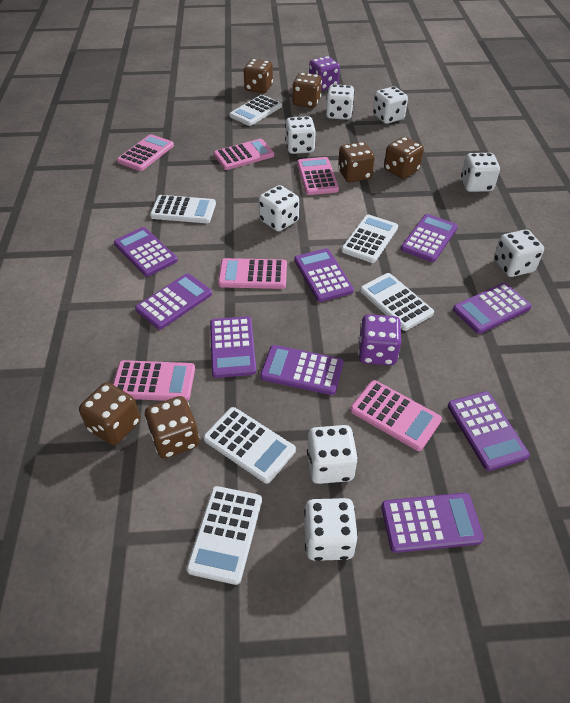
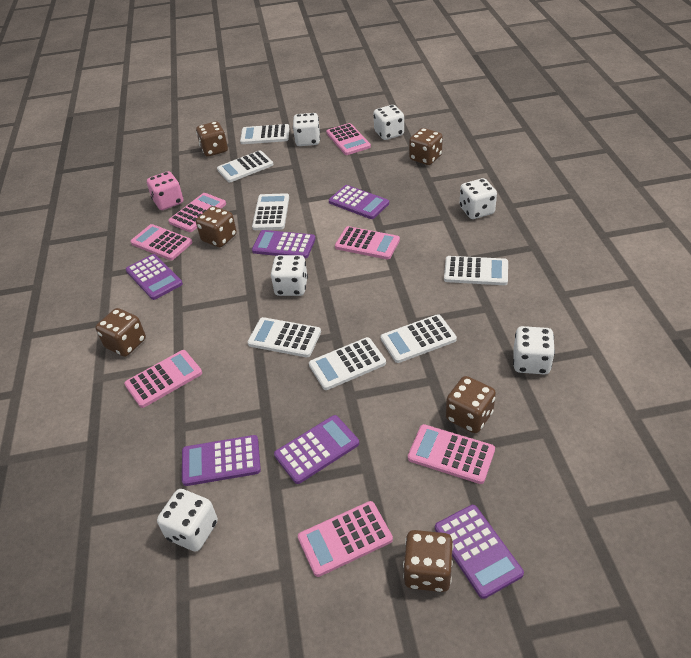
pink calculator: [113,360,195,401] [117,134,174,171] [214,139,274,170] [218,258,287,289] [297,157,339,195] [350,380,442,451] = 6 -> [124,350,202,408] [130,224,193,260] [168,193,226,232] [298,501,393,577] [326,123,371,155] [335,226,400,260] [408,424,495,484] = 7
pink dice: none = 0 -> [147,171,183,210] = 1
purple calculator: [114,227,177,277] [135,273,212,329] [210,316,256,378] [260,345,344,395] [294,248,354,302] [381,493,484,553] [401,214,458,262] [448,391,530,471] [453,283,532,334] = 9 -> [126,254,183,300] [182,435,261,486] [252,230,316,259] [274,415,359,484] [329,185,389,219] [435,505,524,599] = 6
purple dice: [309,56,340,91] [358,314,401,365] = 2 -> none = 0
white calculator: [150,195,216,223] [186,486,262,585] [203,407,296,484] [229,95,282,126] [341,214,398,263] [360,273,434,331] = 6 -> [217,150,273,182] [240,124,289,144] [247,317,321,357] [252,193,289,230] [309,337,386,390] [381,314,457,363] [444,256,508,285] = 7
white dice: [259,185,299,231] [285,116,316,154] [304,498,358,561] [307,425,358,484] [326,84,355,120] [373,86,408,124] [461,153,500,192] [494,230,544,277] = 8 -> [157,489,218,552] [271,255,308,296] [293,113,320,146] [373,105,404,140] [459,178,497,219] [513,326,555,374] = 6

